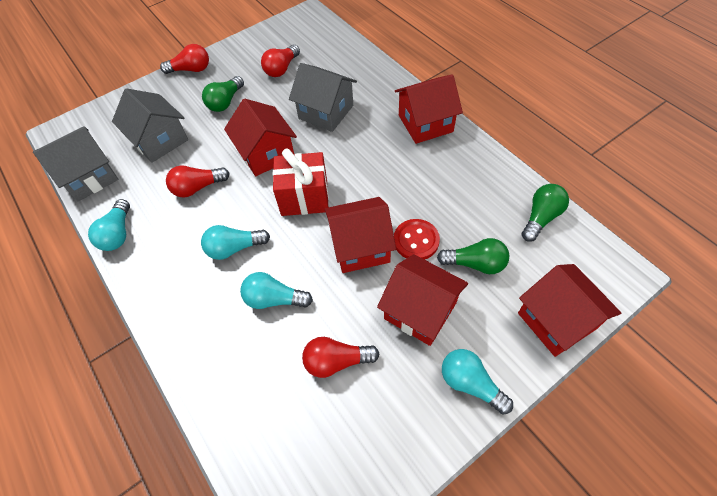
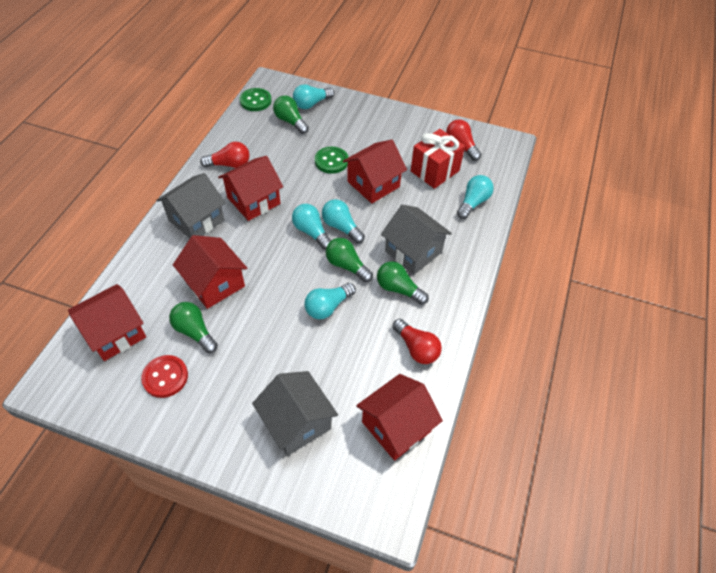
green button: none = 0 -> [240,88,272,111] [315,147,349,174] = 2
green light bulb: [202,76,244,112] [437,238,509,274] [522,184,569,242] = 3 -> [169,302,218,353] [273,95,309,134] [326,238,373,282] [377,261,429,305] = 4
red light bulb: [160,44,209,74] [166,165,230,198] [261,44,300,77] [302,337,380,378] = 4 -> [200,142,250,168] [392,319,442,364] [446,119,481,161] = 3
turquoise light bulb: [88,199,130,251] [201,225,270,260] [240,272,313,309] [442,349,513,415] = 4 -> [292,204,331,250] [293,84,334,109] [304,283,356,319] [322,199,365,243] [457,175,494,219] = 5

